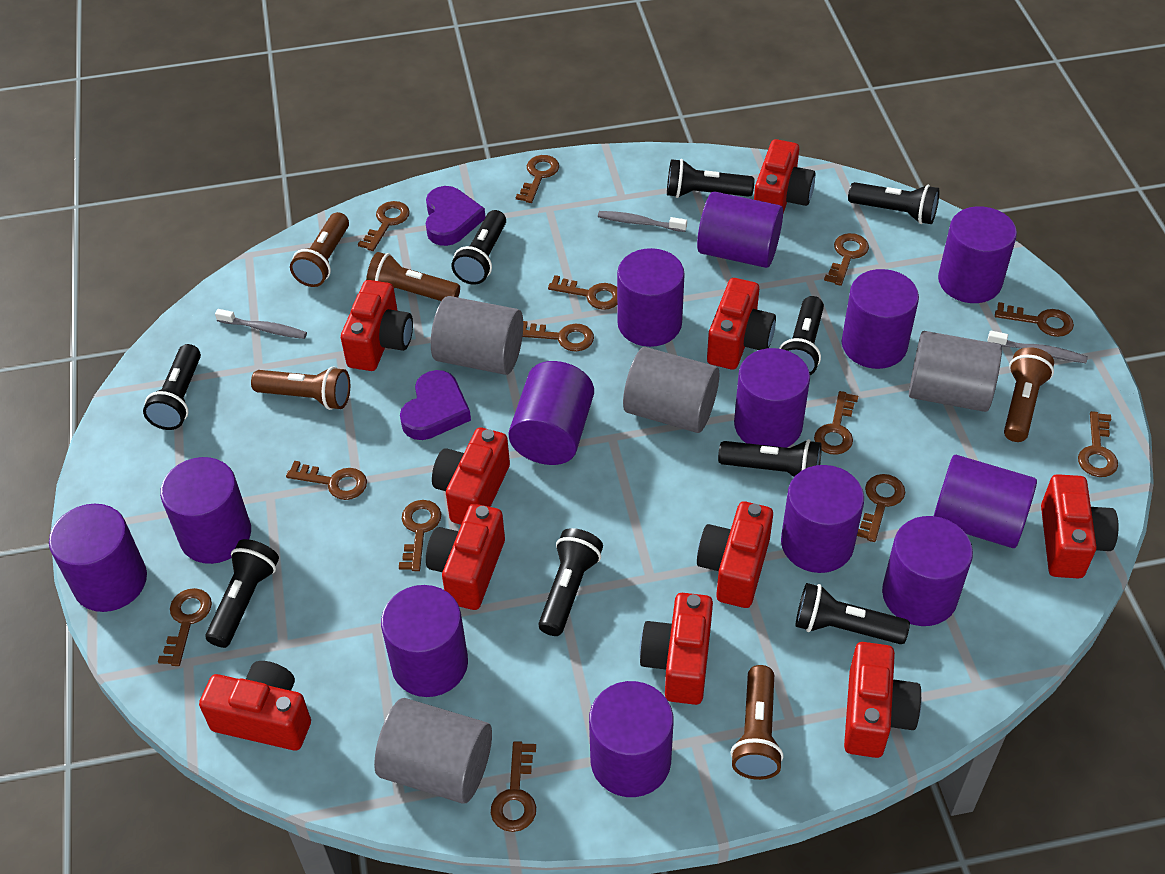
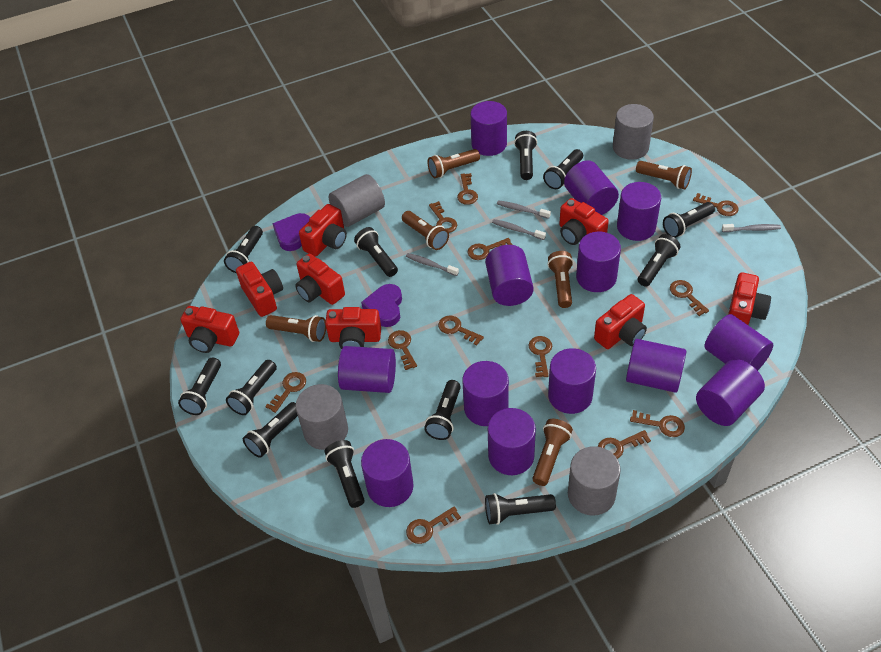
black flashlight: [143,344,201,430] [206,539,279,648] [451,210,506,285] [538,528,603,636] [667,159,754,198] [718,439,822,477] [779,296,824,375] [795,583,910,644] [848,182,940,224] = 9 -> [178,357,221,415] [224,226,263,273] [226,360,277,415] [243,402,298,458] [324,440,365,508] [354,227,398,277] [424,380,461,440] [485,493,556,525] [514,131,537,180] [543,149,583,189] [638,234,681,287] [663,202,715,238] = 12
brown flashlight: [251,367,350,410] [290,212,349,287] [366,252,460,301] [731,665,783,780] [1004,347,1054,442] = 5 -> [266,315,326,342] [402,211,449,250] [428,149,480,178] [532,419,573,486] [547,251,573,308] [636,161,692,189] = 6
brown key: [158,588,212,666] [286,461,367,500] [358,201,410,251] [399,500,441,571] [491,741,536,832] [516,155,559,203] [523,321,594,352] [548,275,617,310] [814,391,858,455] [824,233,869,286] [857,474,905,542] [995,302,1074,337] [1078,411,1118,477] = 13 -> [265,372,306,413] [388,330,417,370] [406,506,461,544] [429,201,457,233] [438,315,484,346] [457,173,478,205] [468,238,512,260] [529,336,552,377] [598,430,651,459] [630,410,685,437] [670,280,709,316] [693,193,739,216] = 12
grey toothbrush: [215,309,307,339] [598,211,687,232] [987,331,1088,363] = 3 -> [406,253,459,276] [492,219,546,240] [497,200,551,219] [722,224,781,232] = 4
red camera: [199,661,311,751] [341,280,413,371] [426,504,505,610] [432,427,510,525] [639,593,713,705] [697,501,773,608] [707,278,776,370] [754,139,815,213] [844,642,922,758] [1041,474,1119,579] = 10 -> [181,306,239,353] [236,262,283,317] [295,254,345,305] [299,204,347,257] [325,307,381,349] [559,198,609,245] [594,294,647,349] [728,272,771,325] = 8

